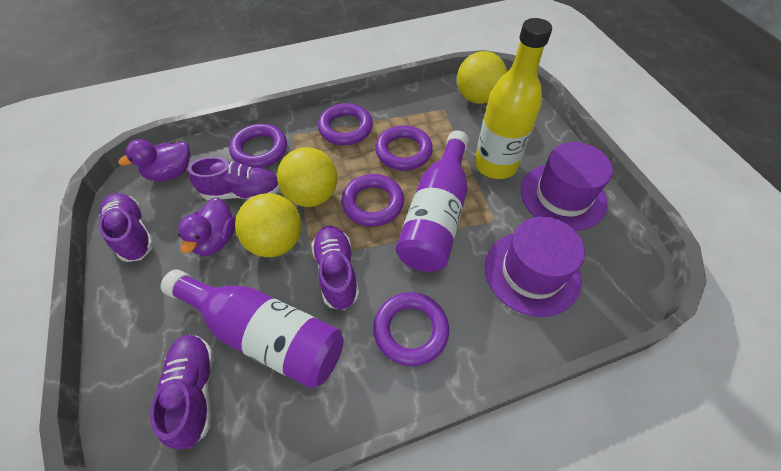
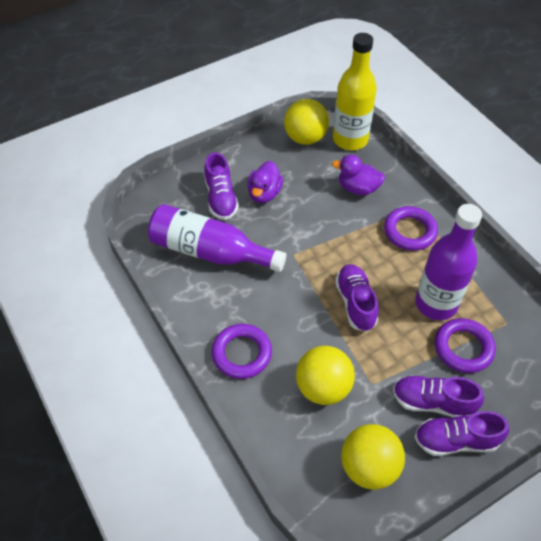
purple hat: [485,216,585,317] [521,142,613,231] = 2 -> none = 0
purple ring: [229,124,287,168] [318,103,373,145] [341,174,404,227] [373,292,449,366] [375,125,433,170] = 5 -> [211,324,272,379] [384,206,438,251] [435,318,496,373] = 3

